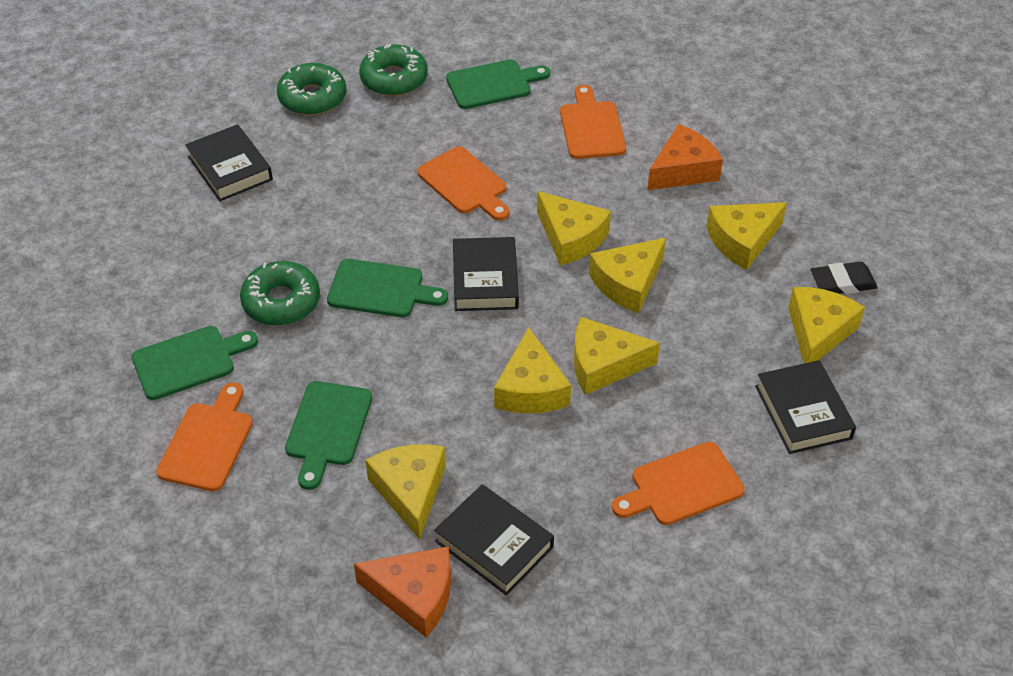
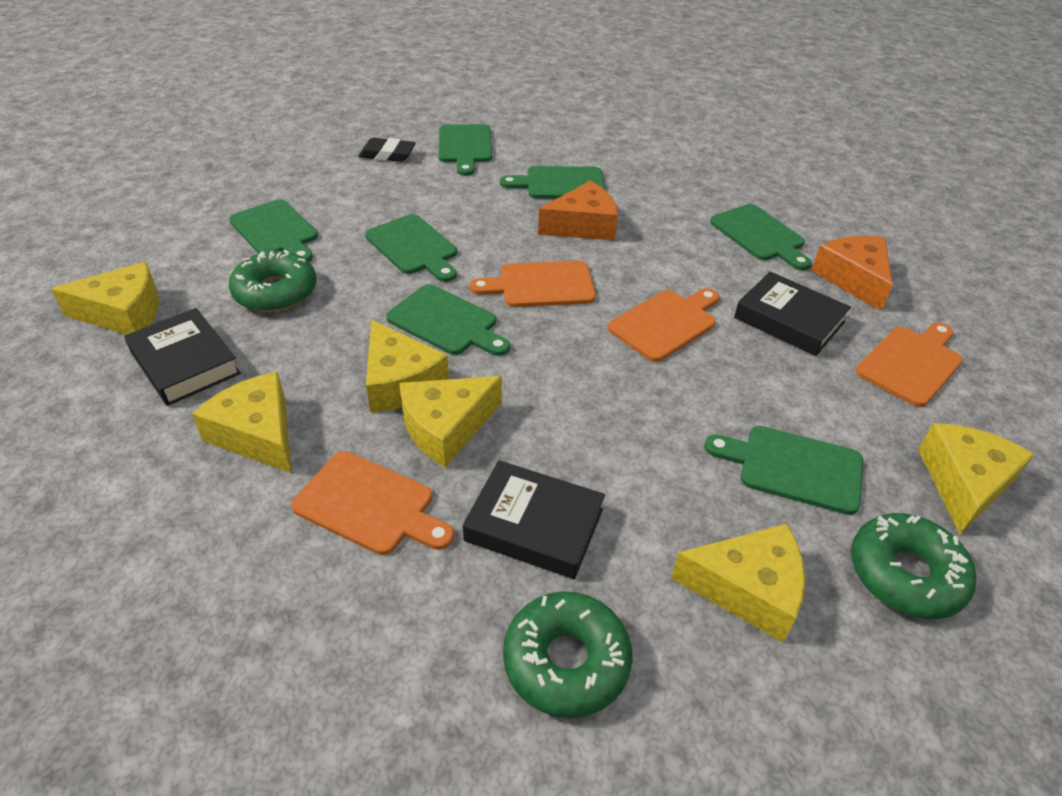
black book: [185,124,273,201] [434,484,554,596] [453,237,519,311] [755,360,856,454] = 4 -> [124,308,241,406] [463,460,605,579] [734,272,851,356] = 3
green cutting board: [132,326,258,400] [285,381,372,490] [327,259,448,317] [446,59,550,109] = 4 -> [229,199,318,262] [365,214,457,282] [386,284,510,356] [439,124,492,176] [500,166,606,199] [704,426,863,515] [710,204,812,270] = 7
yellow cheese: [365,444,446,540] [494,327,571,414] [537,191,611,266] [574,317,660,395] [589,238,666,313] [707,202,787,270] [788,287,865,363] = 7 -> [51,262,159,335] [192,372,292,473] [366,320,449,413] [399,376,502,467] [671,524,805,643] [918,423,1035,534] = 6

